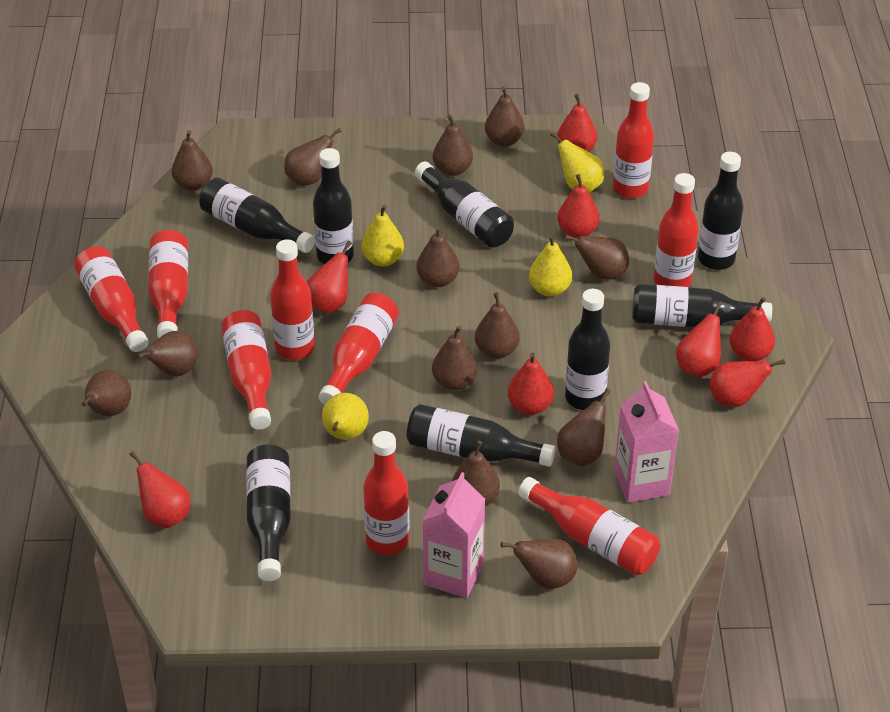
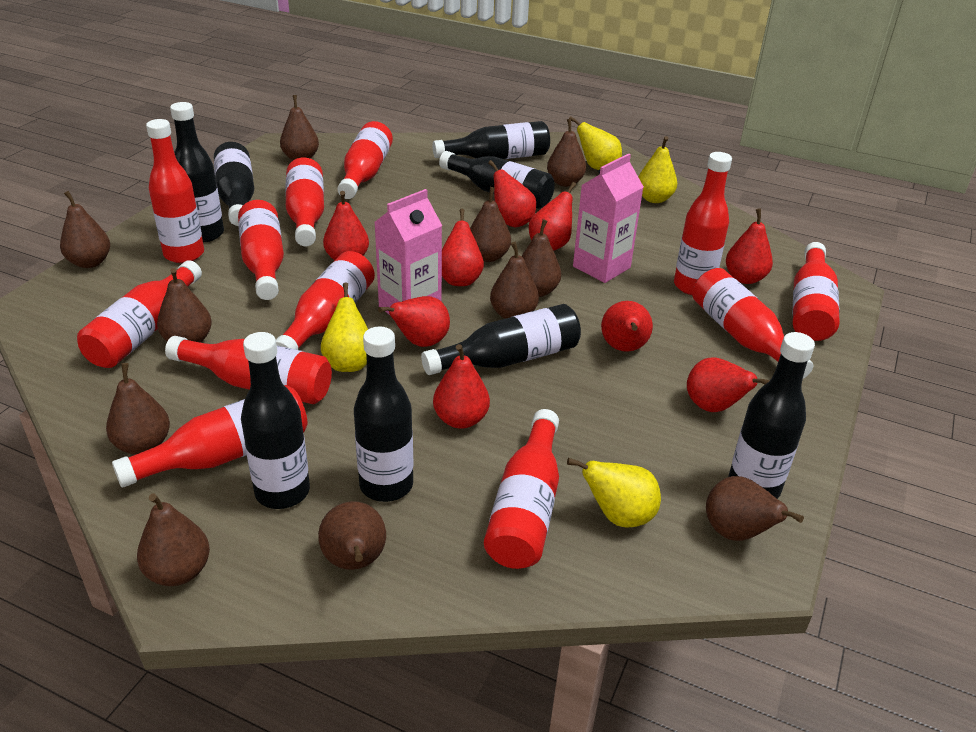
brown pear: [81,370,131,416] [137,331,198,376] [172,130,213,191] [284,128,342,186] [416,226,460,287] [432,326,478,390] [433,115,473,176] [452,441,500,507] [475,292,520,359] [485,87,525,147] [501,539,577,589] [557,389,611,466] [564,235,629,280] = 13 -> [60,191,110,268] [106,363,170,455] [137,494,210,586] [157,268,212,343] [280,95,319,160] [318,501,386,570] [470,187,511,262] [490,242,539,319] [522,219,561,297] [547,119,586,187] [706,476,804,541] = 11
red bottle: [74,246,148,352] [148,230,188,338] [221,310,271,430] [270,239,315,360] [319,293,399,405] [363,431,410,556] [518,477,660,576] [613,82,654,199] [654,173,699,287] = 9 -> [77,260,202,368] [112,385,308,487] [146,119,204,263] [165,336,332,404] [238,200,284,300] [276,251,375,350] [285,157,324,246] [337,121,393,199] [484,409,559,569] [674,152,732,295] [693,268,813,379] [793,242,840,341] = 12
red pear: [129,451,190,528] [307,241,352,313] [508,352,554,415] [557,94,597,152] [557,174,599,238] [676,301,722,377] [709,359,785,407] [730,297,775,361] = 8 -> [323,191,369,260] [378,296,450,347] [433,344,490,428] [442,209,484,286] [488,160,536,227] [529,182,576,251] [601,301,653,352] [687,357,770,412] [726,208,773,284] = 9

